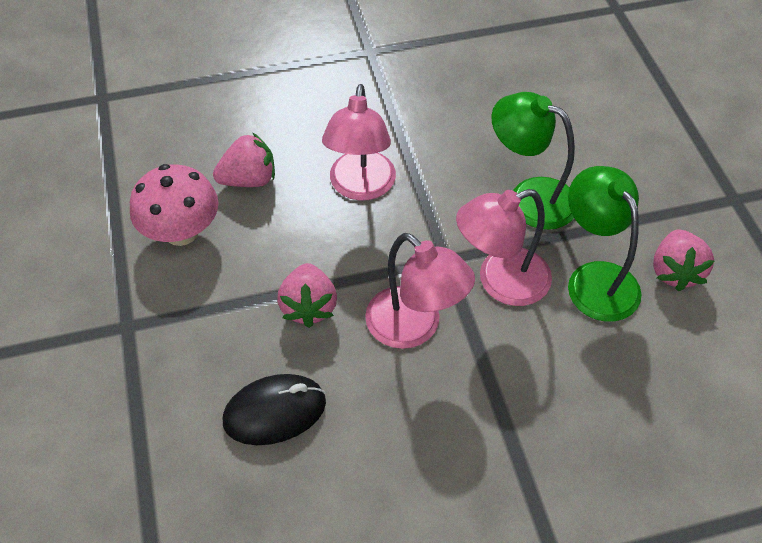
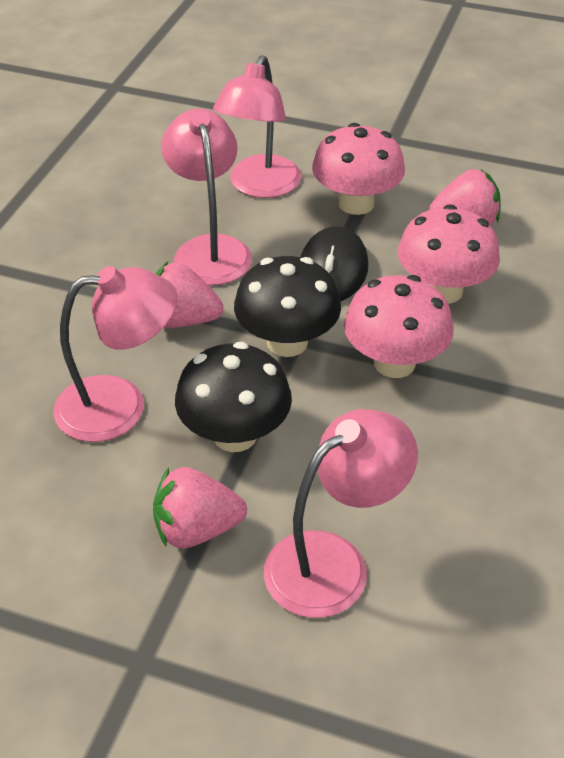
black mushroom: none = 0 -> [175,342,292,452] [234,256,341,357] = 2
green lamp: [491,92,575,230] [568,166,642,322] = 2 -> none = 0
pink lamp: [322,84,396,200] [365,233,475,349] [456,189,552,306] = 3 -> [53,266,177,442] [161,109,252,286] [213,55,301,198] [264,409,418,618] = 4
pink mushroom: [130,164,218,246] = 1 -> [312,123,405,215] [344,275,454,378] [398,204,500,304] = 3

